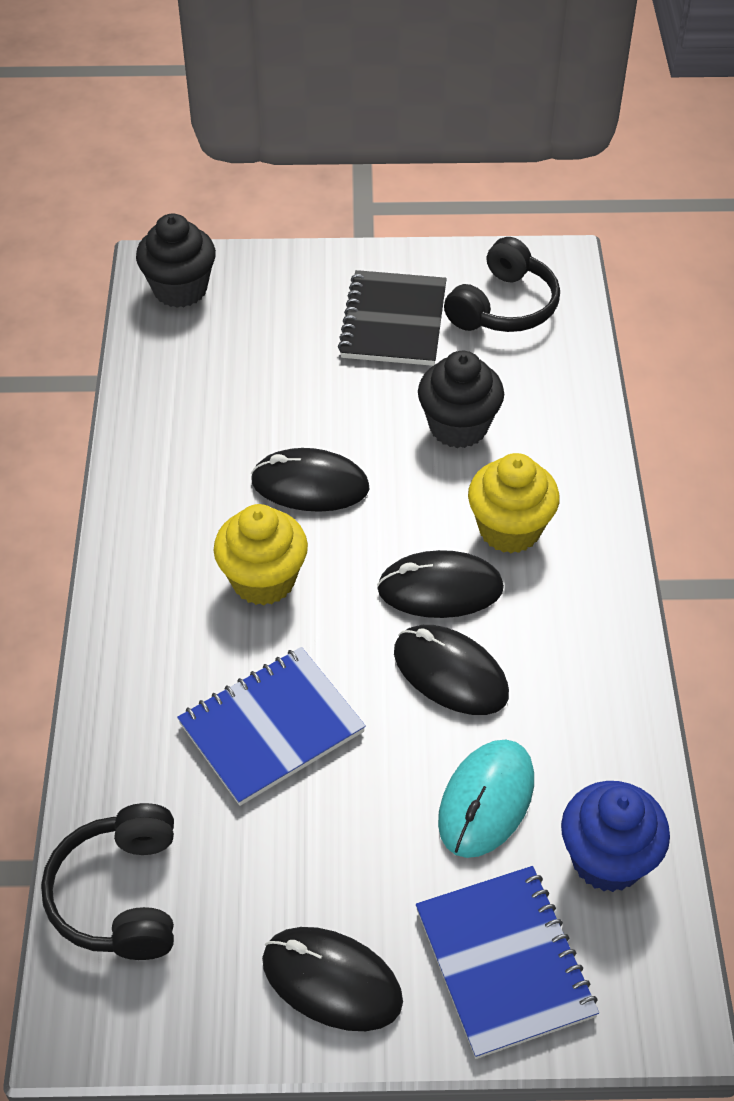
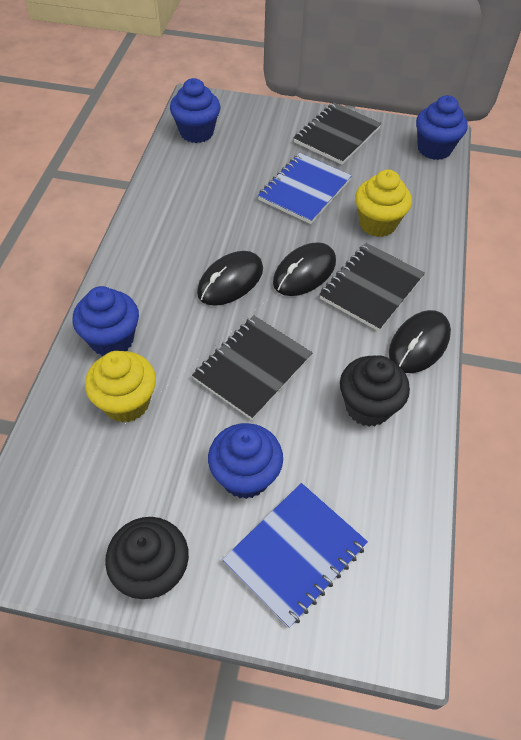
black headphones: [41,803,174,960] [444,237,560,332] = 2 -> none = 0
black mouse: [251,448,370,512] [262,927,403,1031] [377,550,504,618] [394,625,509,715] = 4 -> [197,251,263,306] [273,242,336,296] [389,310,451,373] = 3
black notebook: [338,270,447,366] = 1 -> [192,315,312,420] [294,102,381,165] [319,243,425,331] = 3
blue cupcake: [561,781,670,892] = 1 -> [73,286,139,356] [170,78,220,143] [208,423,283,499] [416,95,467,160] = 4
turquoise mouse: [438,740,534,858] = 1 -> none = 0

